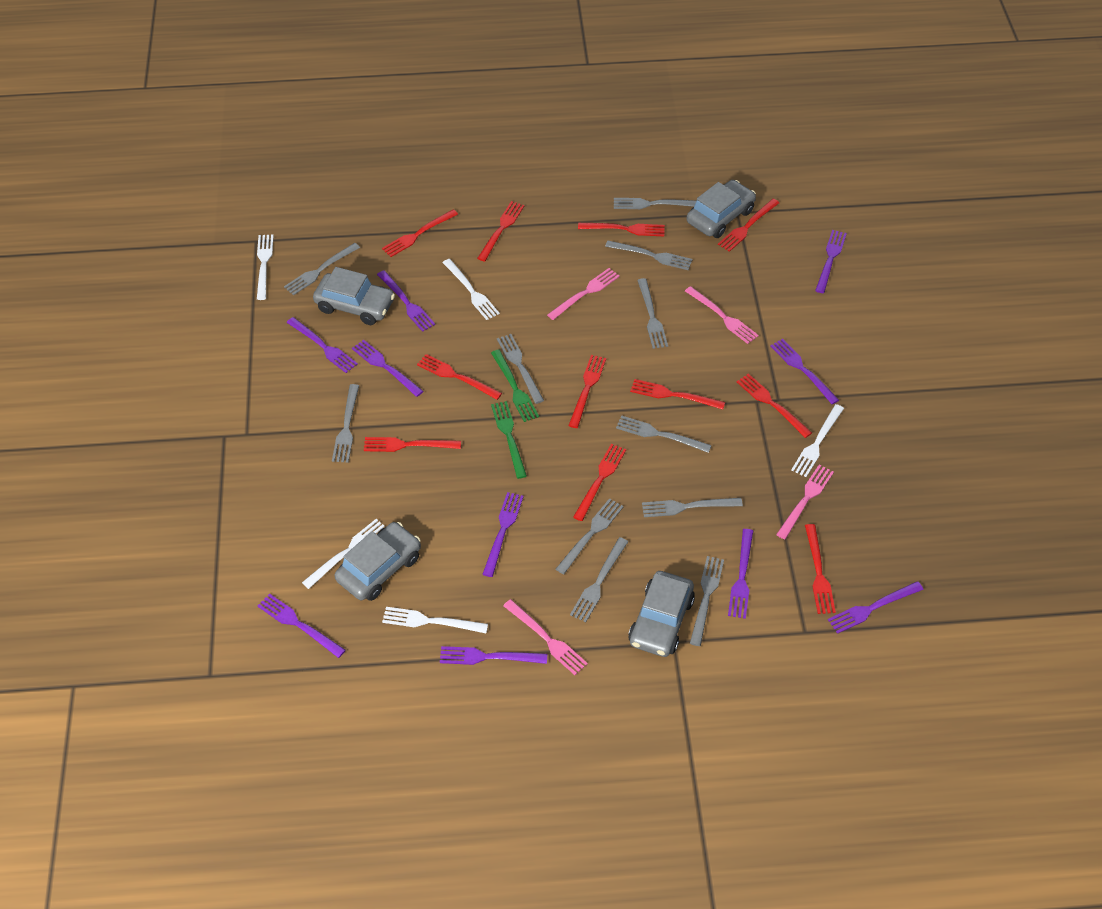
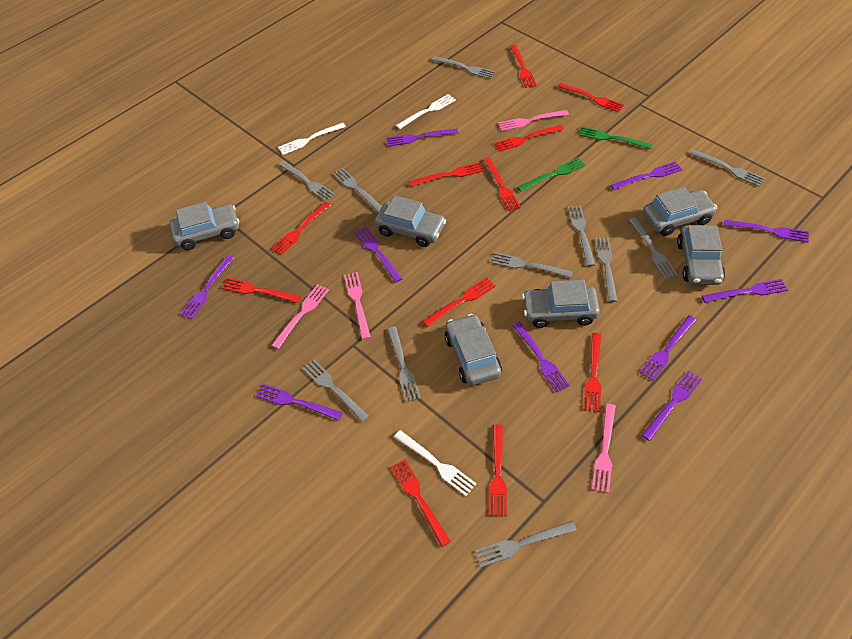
grey car: [313,267,395,325] [334,522,421,601] [628,571,695,657] [687,180,756,238] = 4 -> [169,202,239,250] [375,195,446,247] [445,314,502,386] [522,280,600,328] [643,187,717,236] [677,225,725,285] = 6
white fork: [257,235,274,300] [302,519,385,589] [382,607,488,633] [443,259,500,320] [791,404,844,477] = 5 -> [278,123,346,155] [394,430,477,496] [396,94,456,129] = 3

